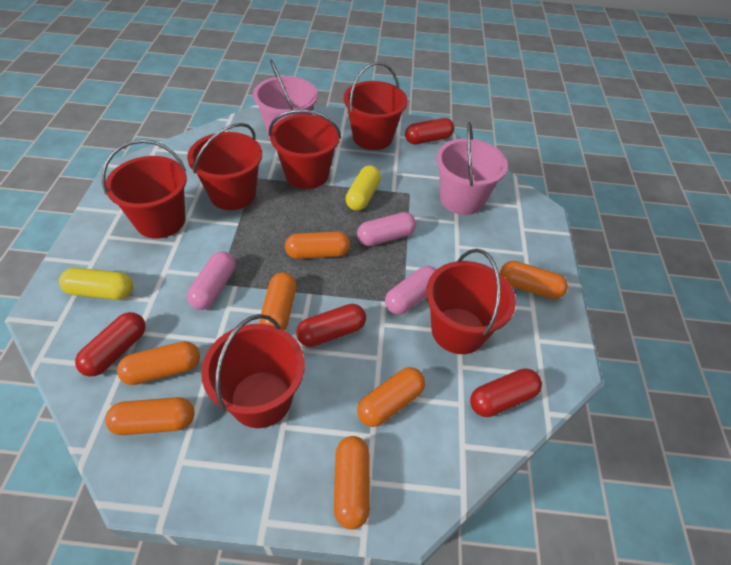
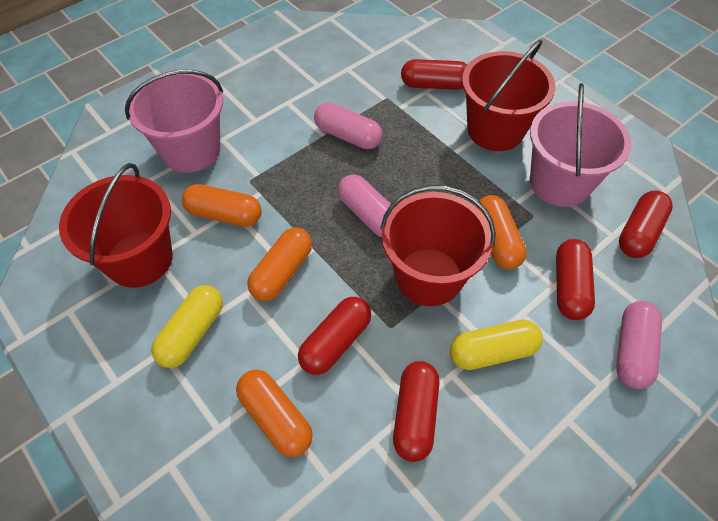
orange capsule: [105,397,194,435] [117,341,200,385] [260,272,297,330] [285,231,350,259] [334,436,370,529] [357,367,425,427] [500,261,568,299] = 7 -> [182,184,262,227] [236,370,313,457] [247,228,312,301] [476,195,527,270] = 4
red bucket: [102,139,187,238] [187,123,262,210] [201,314,305,428] [269,109,341,189] [344,62,408,150] [426,249,516,354] = 6 -> [59,163,173,288] [380,185,496,306] [462,39,555,151] = 3
red capsule: [75,312,146,376] [296,304,366,347] [405,118,454,145] [470,368,542,417] = 4 -> [298,297,371,375] [393,361,439,462] [401,59,467,90] [556,239,595,320] [619,190,673,258] = 5

